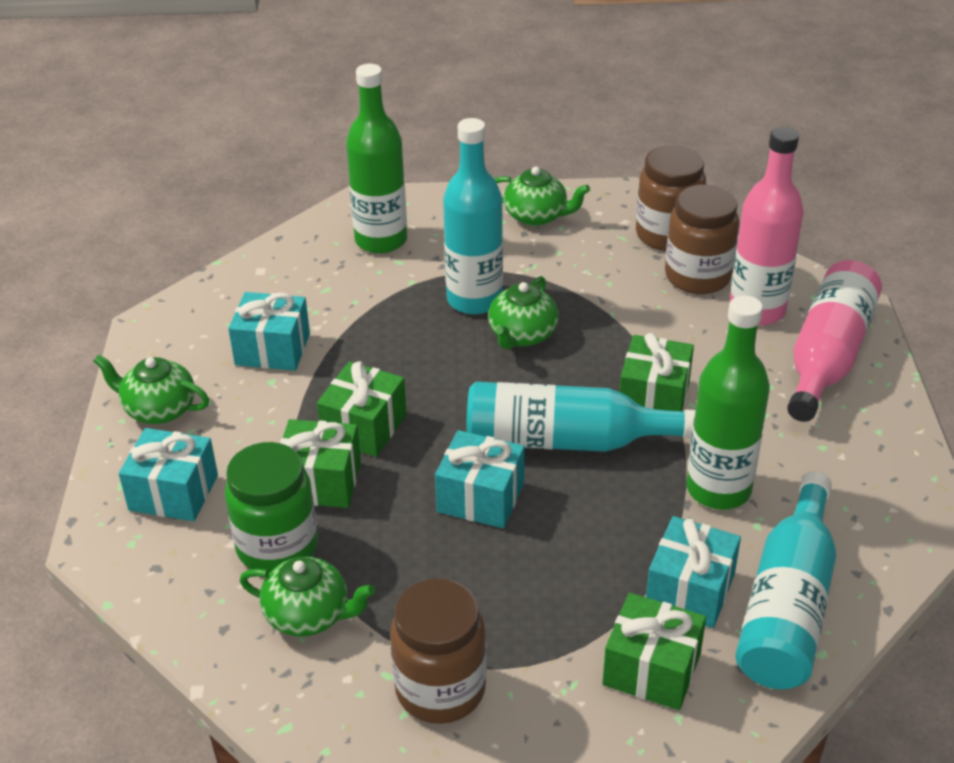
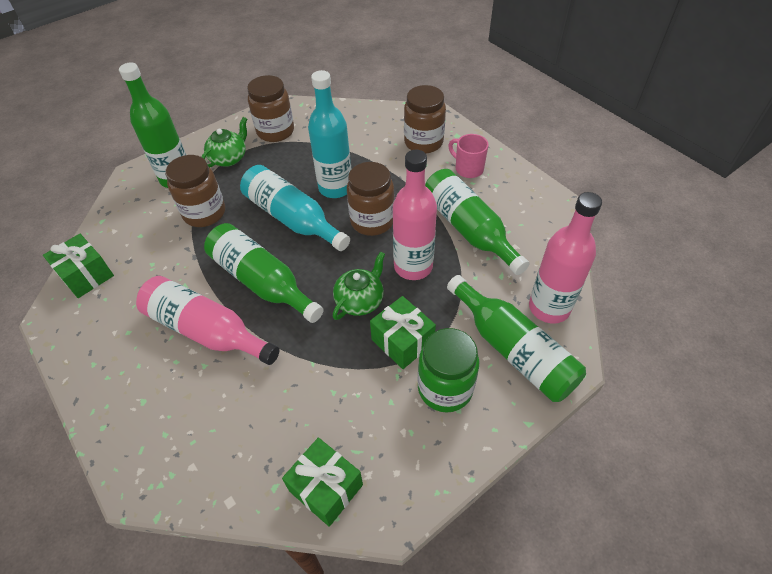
brown jar: [390,579,487,724] [636,145,706,251] [665,185,739,294] = 3 -> [165,155,225,227] [247,75,294,142] [347,162,395,236] [404,85,446,153] = 4
green bottle: [346,64,407,254] [686,295,770,510] = 2 -> [119,63,186,188] [204,223,324,323] [425,169,529,275] [447,275,586,402] = 4
green gift: [280,419,361,508] [317,361,407,457] [602,593,706,710] [619,333,694,411] = 4 -> [43,234,114,298] [282,438,363,527] [370,296,436,369] = 3
green teapot: [94,354,209,424] [240,557,375,637] [488,276,559,350] [495,166,590,226] = 4 -> [202,117,247,167] [333,252,385,320] = 2
pink bottle: [729,127,804,326] [787,260,882,422] = 2 -> [136,276,280,365] [393,150,437,280] [529,192,602,323] = 3
pink mug: none = 0 -> [448,134,489,178] = 1
turquoise bottle: [443,118,503,315] [466,382,696,452] [736,471,836,689] = 3 -> [240,165,350,251] [308,70,351,198] = 2
turquoise gift: [119,428,218,521] [228,292,310,371] [435,430,525,528] [646,516,741,628] = 4 -> none = 0

